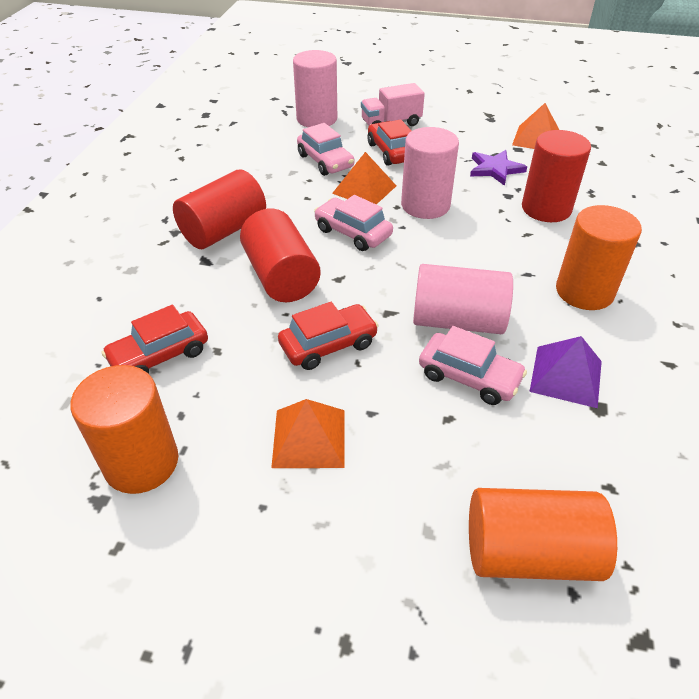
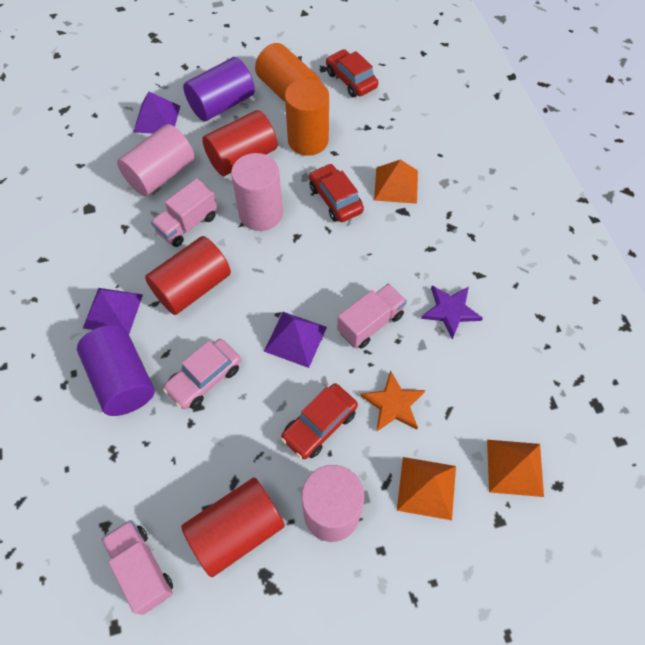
orange cylinder: [70,365,178,494] [469,488,617,581] [556,205,642,310] = 3 -> [255,43,321,102] [285,79,329,156] = 2
orange star: none = 0 -> [360,370,425,432] = 1
pink car: [297,123,354,176] [314,195,393,251] [419,326,527,405] = 3 -> [163,339,241,409] = 1
pink truck: [361,83,425,126] = 1 -> [101,520,173,615] [151,179,217,247] [337,283,407,348] = 3
purple cylinder: none = 0 -> [77,325,155,416] [183,57,255,121] = 2
purple pyramid: [529,336,602,408] = 1 -> [83,288,143,334] [133,91,180,134] [264,312,327,368] = 3

